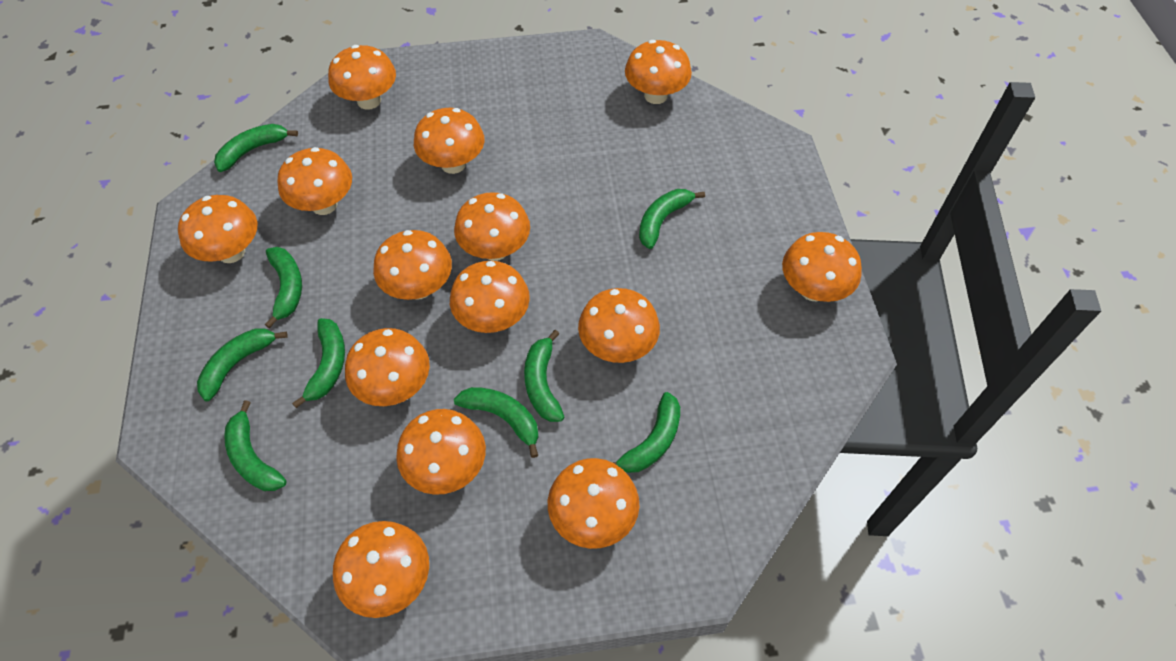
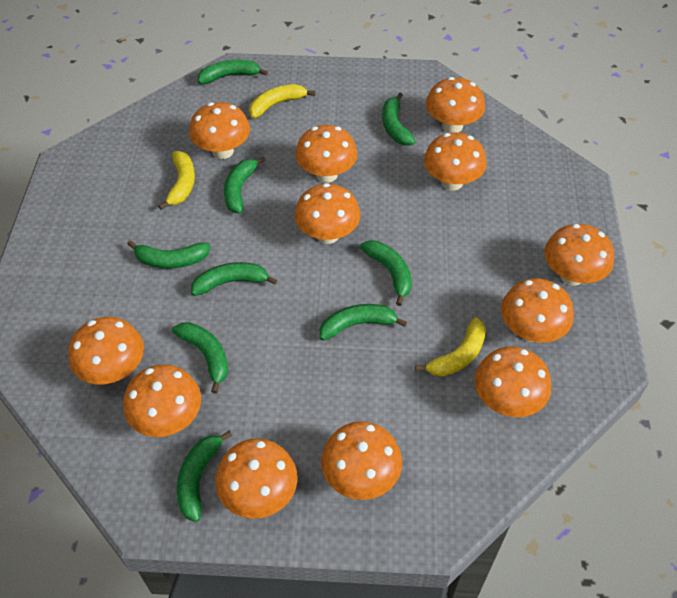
orange mushroom: [178,195,257,263] [277,147,352,215] [328,45,396,110] [333,521,429,618] [345,328,430,406] [373,230,452,300] [396,409,486,495] [414,108,485,174] [450,261,530,333] [454,192,530,261] [548,458,640,549] [578,288,660,363] [625,40,692,104] [782,232,862,302] = 14 -> [68,317,144,384] [123,364,201,437] [189,102,250,159] [215,438,298,519] [294,183,361,244] [295,125,357,183] [321,421,402,500] [424,132,487,191] [426,77,485,133] [474,347,551,417] [501,278,574,342] [544,224,614,286] = 12
yellow banana: none = 0 -> [158,151,195,210] [249,84,316,118] [415,317,486,376] = 3

